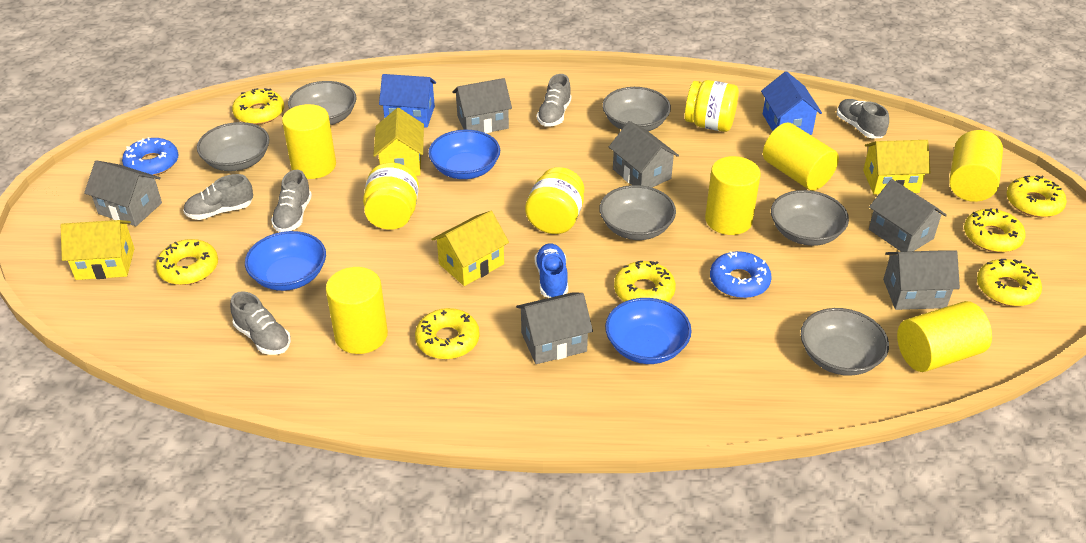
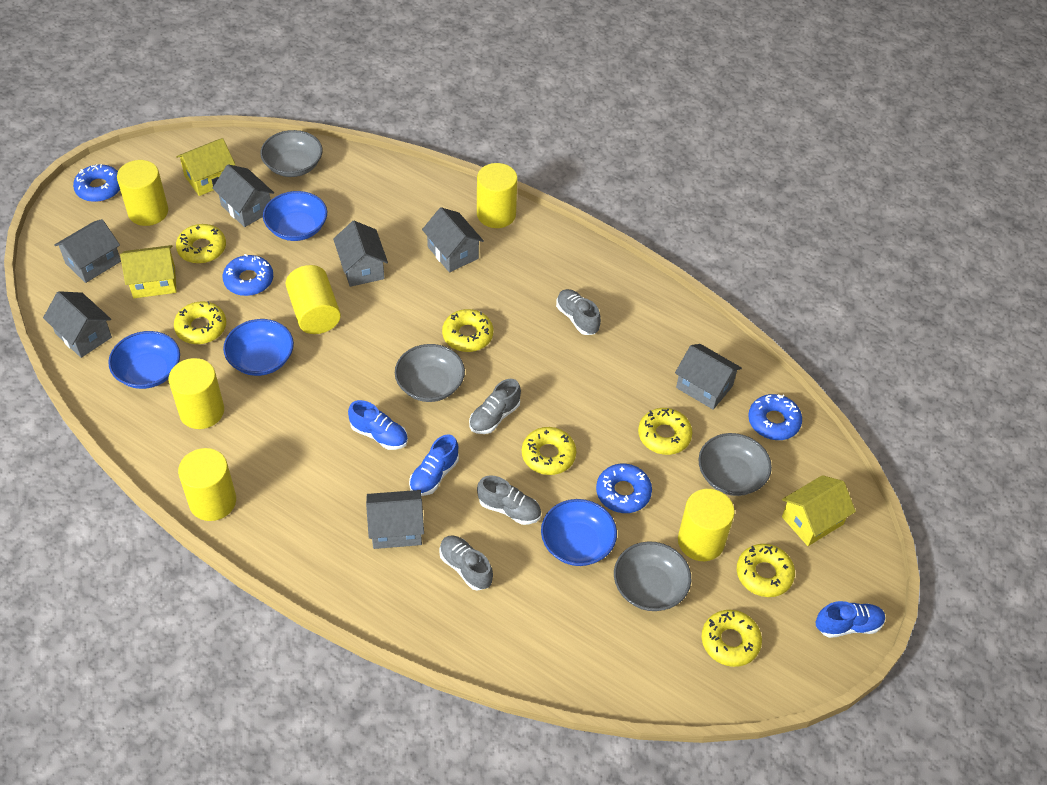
blue bowl: [245,231,326,291] [428,130,500,179] [605,298,692,364] = 3 -> [108,331,180,389] [223,319,294,376] [263,191,327,241] [541,499,617,566] = 4
blue donut: [122,137,178,175] [710,251,772,298] = 2 -> [73,164,120,202] [223,254,273,296] [596,464,652,513] [748,394,802,440] = 4
blue house: [379,74,436,128] [761,71,822,135] = 2 -> none = 0
blue shoe: [535,243,568,298] = 1 -> [348,400,408,450] [409,434,459,496] [816,601,886,638] = 3
grey bowl: [197,122,270,171] [288,81,357,125] [599,185,676,240] [602,87,671,131] [771,190,849,246] [801,308,889,376] = 6 -> [260,130,322,177] [395,344,465,402] [614,541,691,611] [698,433,772,496] = 4
grey house: [84,160,162,226] [452,78,512,133] [516,292,593,364] [609,121,679,187] [869,179,947,252] [883,250,960,310] = 6 -> [43,291,112,358] [54,219,121,283] [212,164,274,227] [333,221,388,287] [366,490,424,549] [422,207,484,272] [675,344,742,410] = 7
grey shoe: [183,174,253,220] [230,291,291,355] [271,170,312,232] [537,74,571,127] [837,99,889,139] = 5 -> [439,536,493,591] [469,379,521,434] [477,475,541,525] [556,289,601,335] = 4
yellow house: [61,220,135,280] [373,108,424,176] [431,211,509,286] [863,140,931,195] = 4 -> [120,245,177,298] [176,138,235,196] [782,475,856,546] = 3
yellow jar: [363,162,419,230] [525,167,584,234] [685,80,739,132] = 3 -> none = 0

